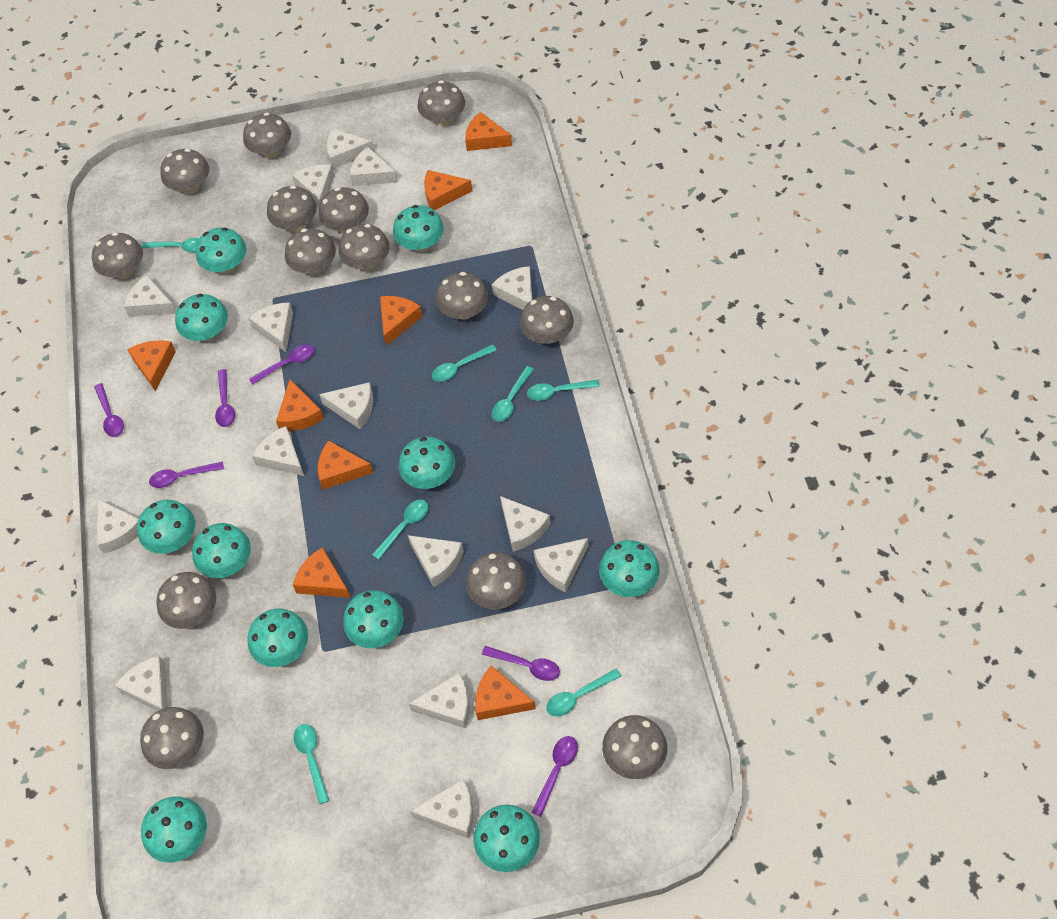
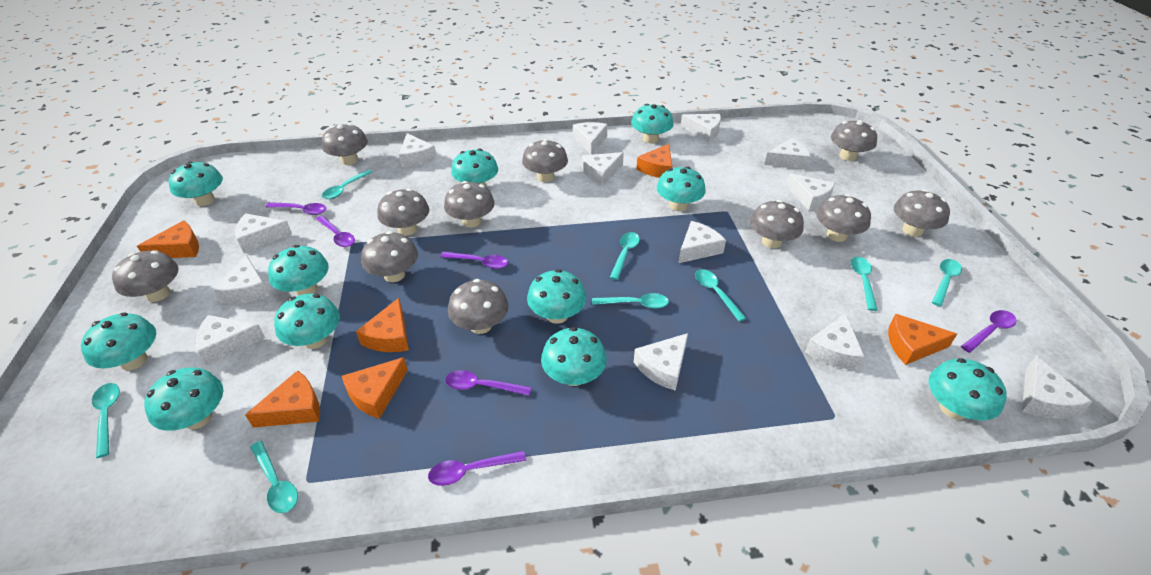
grey mushroom: [92,232,143,279] [140,707,204,769] [156,572,216,629] [160,148,209,194] [243,113,291,158] [267,185,317,232] [285,228,336,275] [319,187,369,233] [339,224,390,271] [418,80,465,126] [436,272,488,320] [466,552,526,609] [520,296,574,344] [602,715,667,779] = 14 -> [112,250,179,302] [322,123,368,165] [361,231,418,282] [377,188,429,235] [444,181,495,228] [448,279,509,334] [522,139,568,182] [750,200,804,248] [816,194,871,242] [831,120,877,161] [894,189,950,237] = 11
orange cheese: [127,340,176,391] [276,379,324,431] [293,548,351,598] [318,440,374,489] [380,296,423,346] [424,170,472,211] [465,112,512,151] [475,666,536,720] = 8 -> [137,220,199,258] [245,370,320,428] [342,357,408,419] [356,298,409,352] [636,144,672,178] [888,314,957,365] = 6
turquoise spoon: [141,238,199,252] [294,724,330,804] [372,500,429,560] [432,344,497,382] [491,366,534,422] [527,380,600,401] [546,669,622,716] = 7 -> [92,383,120,458] [250,441,298,513] [322,169,373,199] [592,293,669,309] [610,232,640,280] [695,269,746,322] [851,257,877,311] [932,259,962,306] = 8
white cheese: [97,498,138,554] [115,656,167,711] [124,275,176,317] [249,302,293,352] [252,426,304,476] [292,164,334,207] [319,382,373,429] [327,129,374,169] [350,147,398,186] [408,535,464,587] [409,673,470,729] [410,779,474,838] [492,266,532,310] [500,496,551,552] [534,538,589,593] = 15 -> [196,315,265,365] [213,255,270,304] [235,213,292,253] [399,133,437,167] [573,122,608,155] [582,152,624,185] [634,333,688,391] [679,221,726,263] [680,114,721,142] [764,138,811,169] [786,173,835,211] [805,313,865,370] [1022,356,1092,419] = 13

